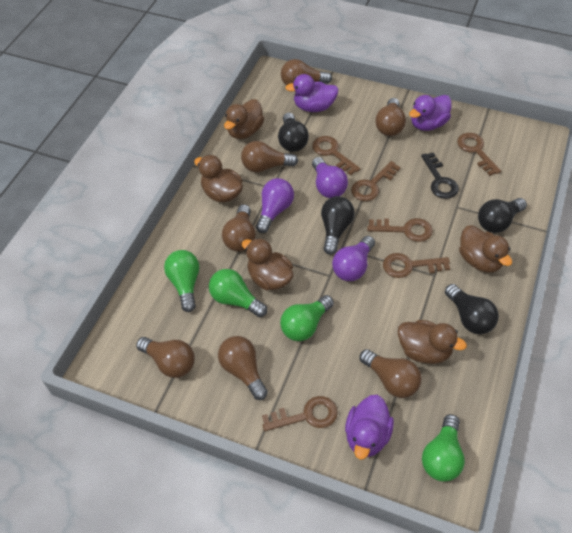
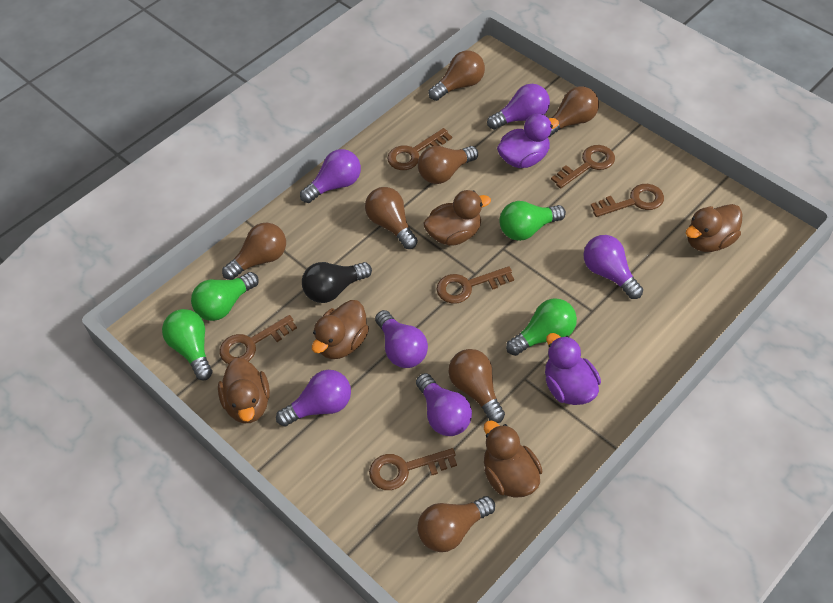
black key: [421,153,459,199] = 1 -> none = 0
black light bulb: [278,113,309,152] [321,196,355,255] [445,284,499,334] [478,198,527,233] = 4 -> [302,262,372,303] = 1
purple duck: [285,74,339,112] [345,395,394,459] [409,95,452,131] = 3 -> [497,114,559,168] [545,333,601,405] = 2
purple light bulb: [256,178,294,233] [312,157,348,198] [332,236,375,281] = 3 -> [276,370,351,427] [300,149,361,203] [375,310,428,368] [416,373,472,436] [487,84,550,130] [584,235,643,299] = 6

